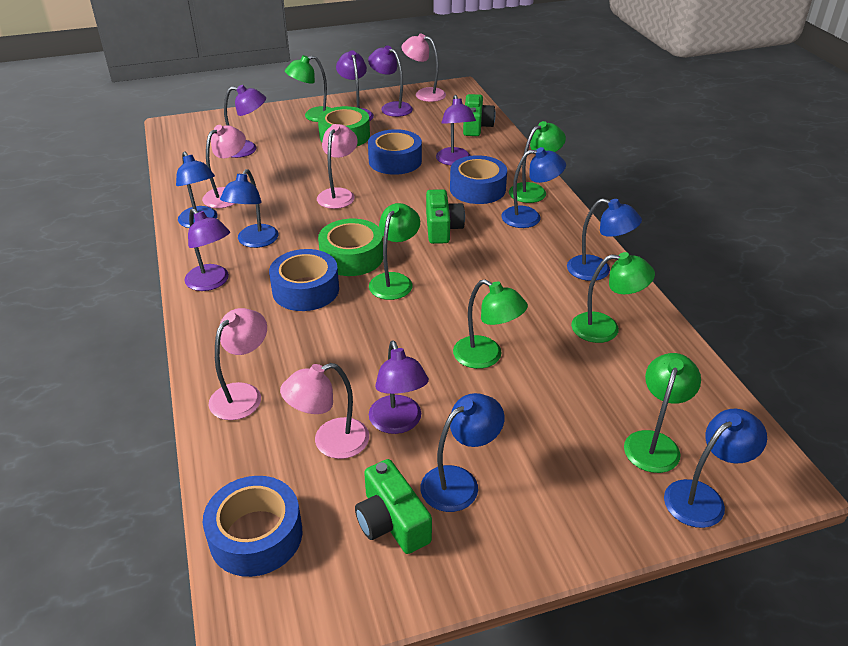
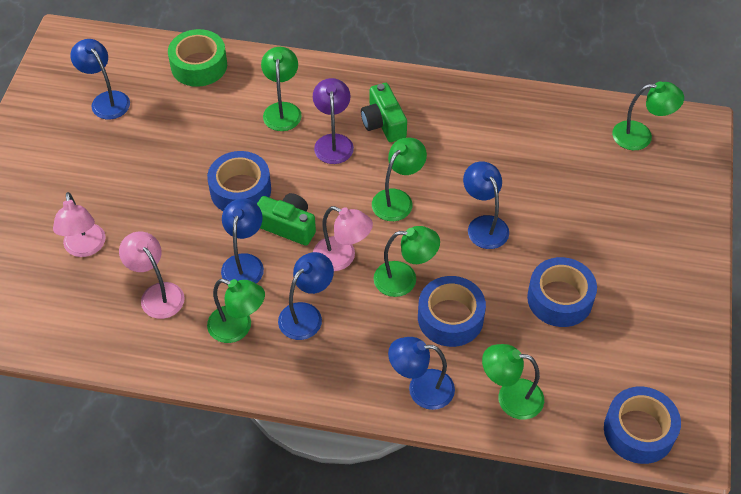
blue lamp: [176,152,218,228] [220,169,279,248] [421,393,505,512] [501,147,566,228] [567,198,642,281] [664,409,767,528] = 6 -> [70,39,130,119] [221,198,264,284] [278,252,334,340] [388,337,455,410] [463,161,509,249] = 5
green camera: [355,459,432,554] [426,189,465,244] [463,94,496,136] = 3 -> [257,193,316,246] [361,83,407,142] = 2
green tape: [318,106,370,147] [318,219,383,276] = 2 -> [168,29,227,87] = 1
pink lamp: [202,125,246,208] [209,308,267,420] [280,363,369,459] [317,124,358,209] [402,33,446,102] = 5 -> [53,192,106,257] [119,232,185,319] [313,206,373,271] = 3
purple lamp: [184,208,230,291] [224,85,266,158] [336,50,374,121] [368,46,413,117] [369,341,429,434] [436,95,476,165] = 6 -> [313,78,354,164] = 1

